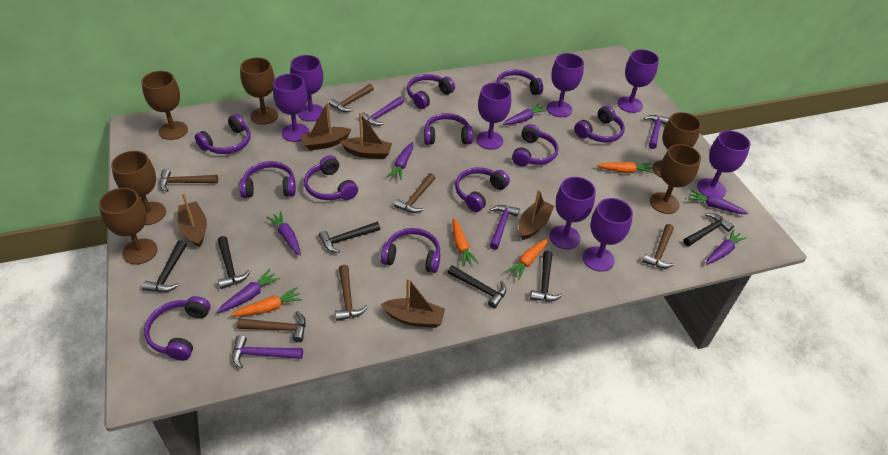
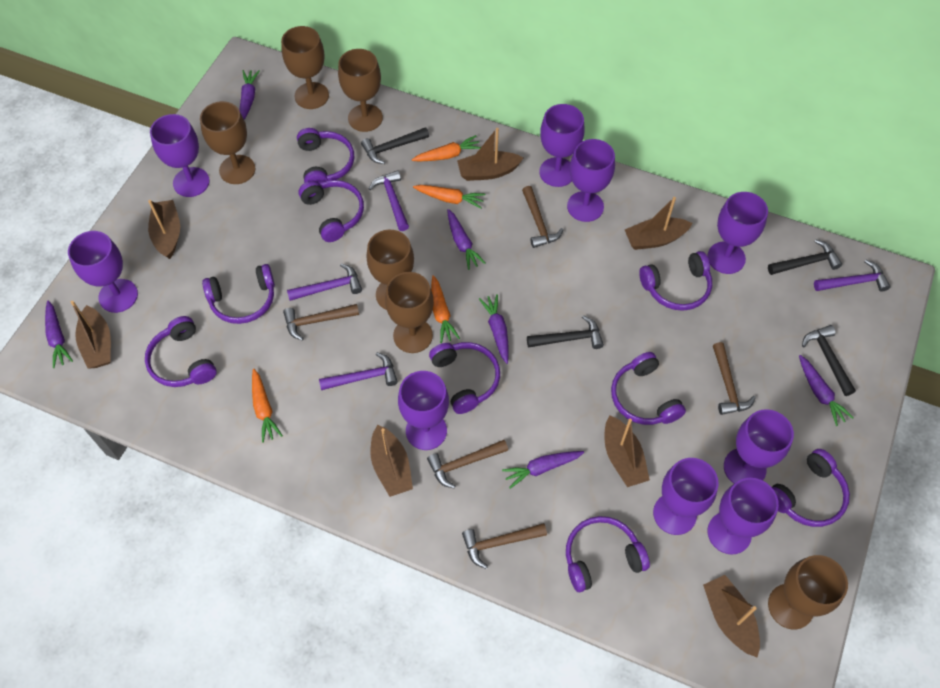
black hammer: [142,240,187,292] [218,236,251,289] [319,222,380,253] [447,265,506,309] [530,251,563,301] [683,213,734,246] = 6 -> [361,127,429,164] [527,315,604,349] [768,239,842,275] [802,325,856,396] = 4
brown boat: [178,193,207,247] [300,102,351,151] [340,112,392,159] [381,278,445,328] [519,189,554,240] = 5 -> [70,301,111,369] [148,200,180,259] [370,425,413,497] [457,128,523,181] [605,416,650,487] [625,197,692,250] [703,575,760,658] = 7
brown hammer: [160,169,218,192] [237,311,306,342] [329,84,374,112] [335,265,368,321] [394,173,435,213] [642,224,675,268] = 6 -> [283,304,359,341] [427,440,508,488] [462,523,547,569] [522,186,564,248] [713,342,756,415] = 5
purple goblet: [273,74,309,142] [290,55,323,122] [476,83,511,150] [547,53,584,117] [550,177,596,249] [583,198,633,272] [617,49,659,113] [697,130,751,198] = 8 -> [68,231,138,313] [150,114,210,197] [398,371,449,450] [539,104,584,187] [567,139,615,222] [653,458,718,535] [707,192,768,274] [708,478,779,555] [724,409,794,484] = 9
purple headphones: [144,296,211,361] [195,114,251,154] [239,161,296,198] [304,155,358,200] [381,228,440,273] [407,74,455,109] [424,113,473,145] [455,167,510,212] [496,70,543,95] [512,124,559,166] [574,105,625,142] = 11 -> [145,316,217,387] [202,264,275,324] [297,128,354,183] [299,180,364,242] [429,342,500,414] [566,516,650,592] [611,352,686,425] [639,251,712,311] [772,449,850,527] = 9

